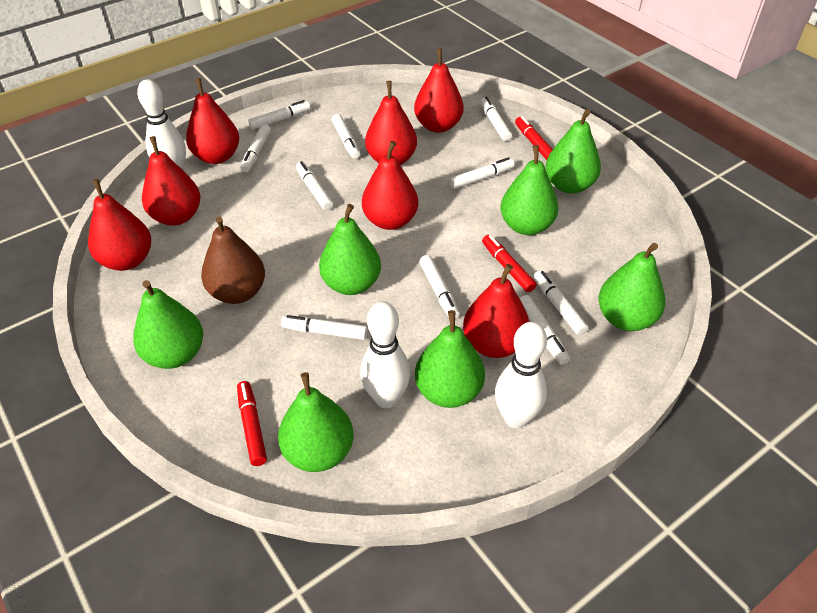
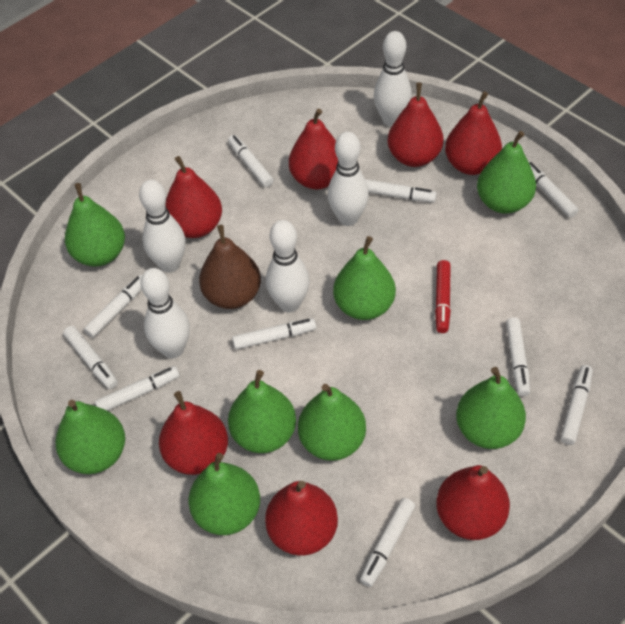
green pear: [133,280,203,369] [278,372,354,472] [319,204,381,295] [415,310,485,408] [500,145,559,235] [546,109,601,194] [598,243,665,331] = 7 -> [56,400,125,474] [65,183,125,267] [189,453,260,535] [228,370,296,453] [298,384,366,461] [333,236,396,320] [456,367,526,449] [477,131,536,213] = 8
red marker: [237,381,267,466] [482,235,537,292] [515,116,553,160] = 3 -> [435,260,451,333] = 1
white bowling pin: [137,79,186,171] [360,302,410,408] [495,322,547,428] = 3 -> [139,180,186,272] [140,268,190,359] [266,220,310,312] [328,132,369,226] [374,31,412,127] = 5

